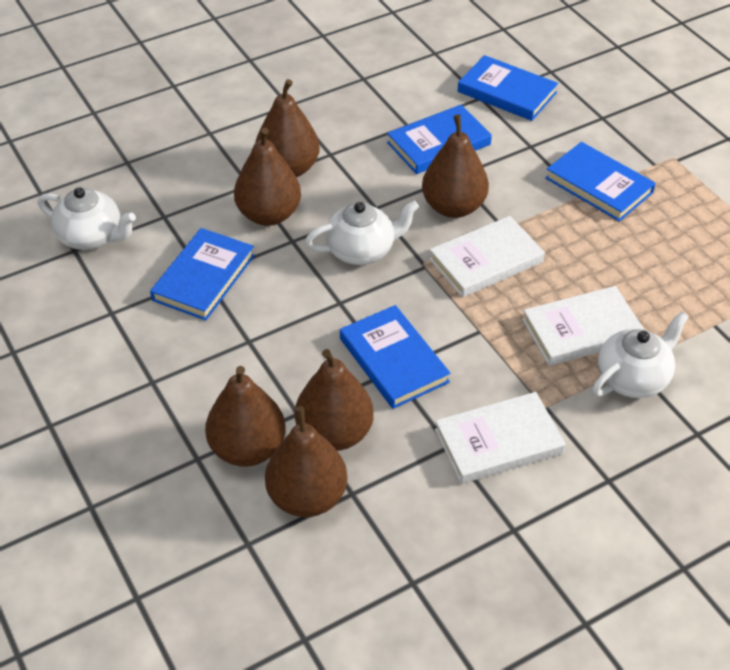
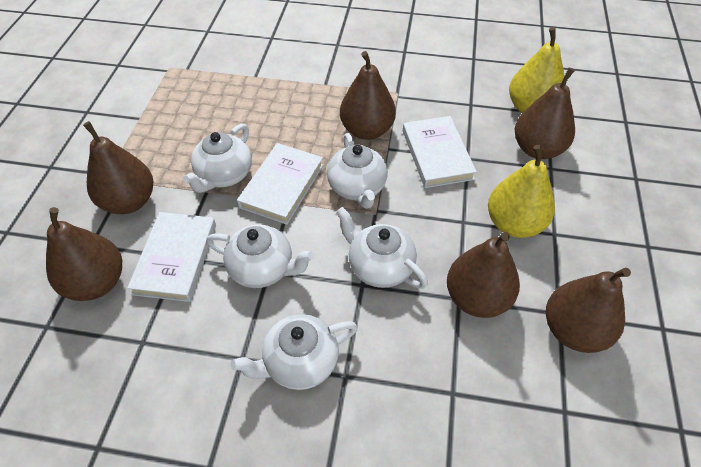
blue book: [150,228,255,321] [340,305,451,409] [387,105,492,174] [458,55,558,121] [545,142,656,222] = 5 -> none = 0
white teapot: [38,187,136,250] [305,201,419,265] [592,311,689,398] = 3 -> [183,124,252,193] [206,225,314,288] [230,314,358,390] [327,133,388,209] [336,207,428,289] = 5
yellow pear: none = 0 -> [488,145,555,238] [509,27,566,113] = 2

